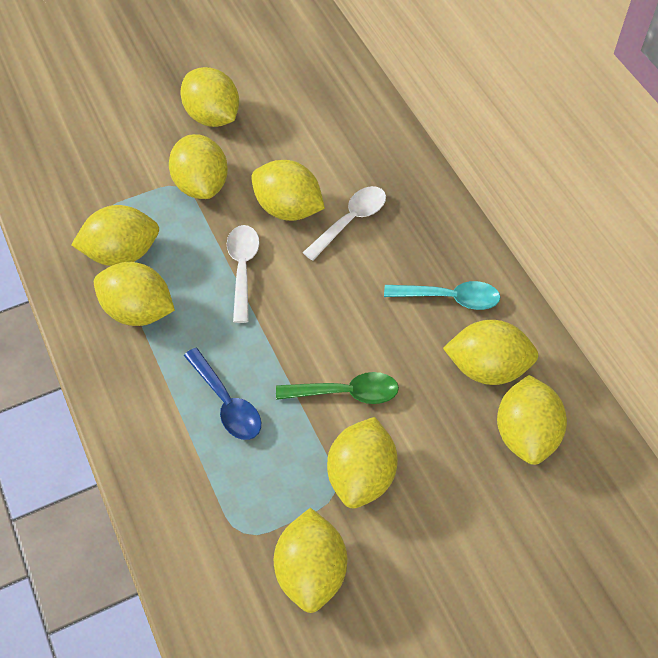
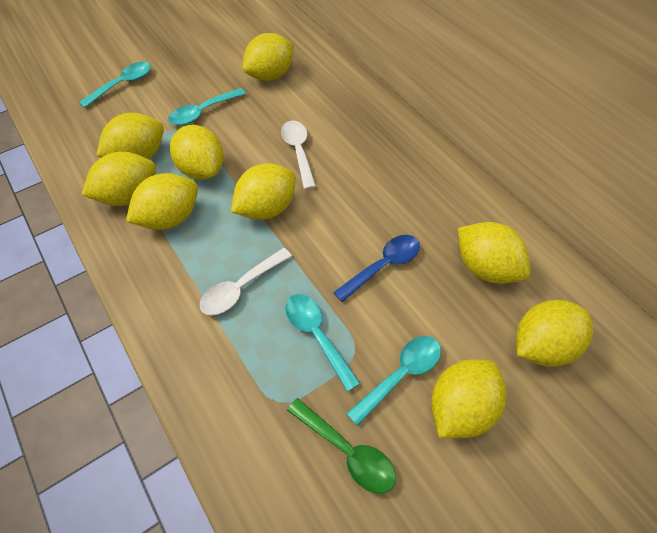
turquoise spoon: [384,281,501,310] = 1 -> [79,62,151,108] [168,88,246,126] [285,294,360,392] [347,336,441,426] = 4

